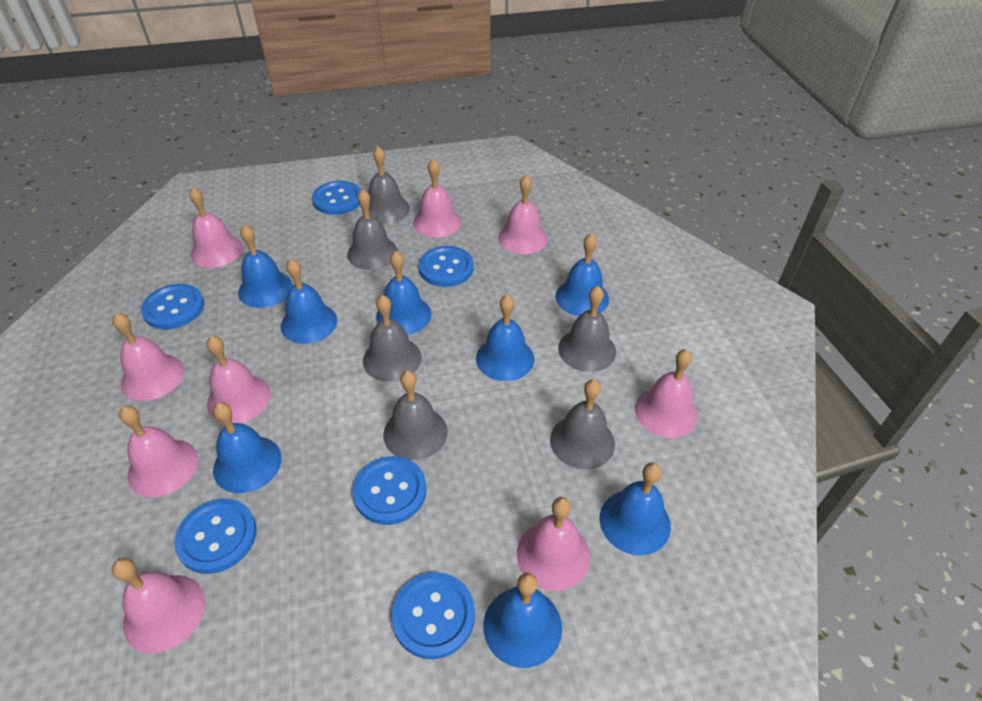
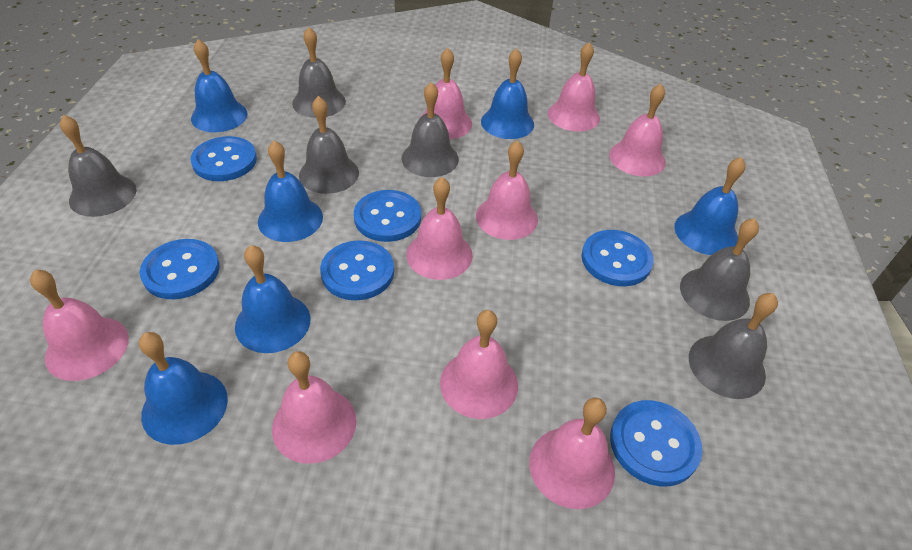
blue bell: [213,402,282,493] [238,225,293,308] [281,259,337,344] [376,251,431,335] [476,295,534,381] [483,573,562,668] [555,233,609,316] [600,462,671,555] = 8 -> [139,332,228,445] [191,39,248,132] [235,245,311,353] [258,140,323,242] [481,48,534,139] [674,157,746,255] = 6

